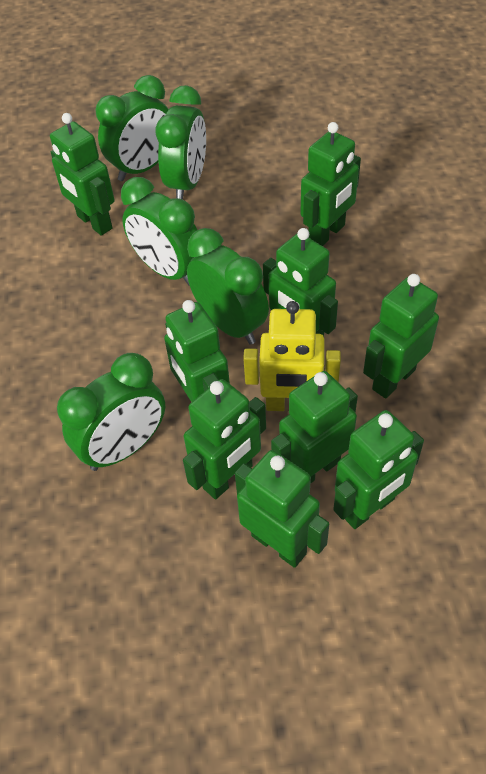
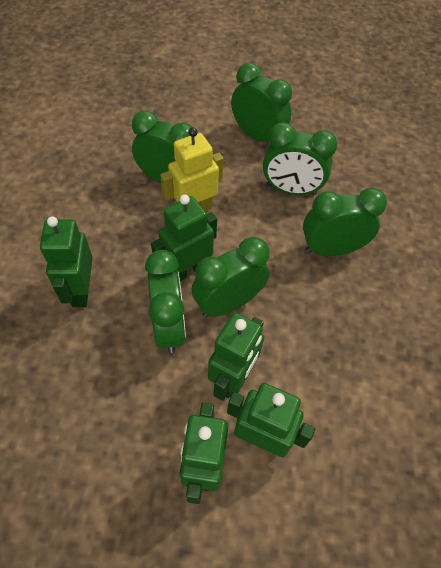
green clock: [57,353,165,471] [96,75,169,181] [121,177,197,286] [156,85,206,200] [187,228,269,345] = 5 -> [132,110,192,183] [145,250,186,353] [192,237,270,317] [231,63,292,142] [263,122,337,195] [303,188,387,256] = 6
green robot: [50,113,115,236] [164,300,230,402] [183,379,266,499] [235,450,329,568] [263,228,338,337] [271,371,358,484] [300,122,361,246] [333,410,424,529] [363,274,439,399] = 9 -> [40,216,93,307] [151,194,217,281] [180,403,228,504] [208,313,264,401] [227,383,315,457] = 5

